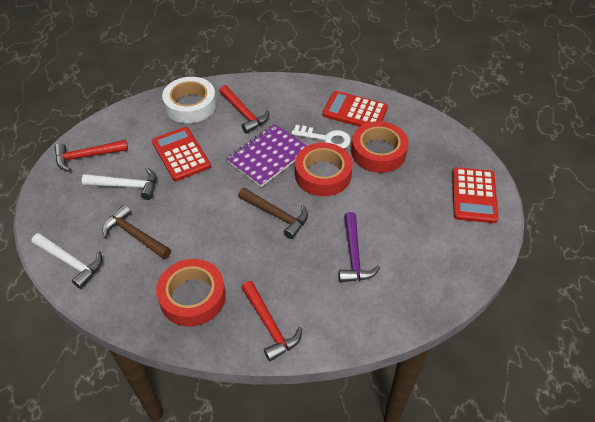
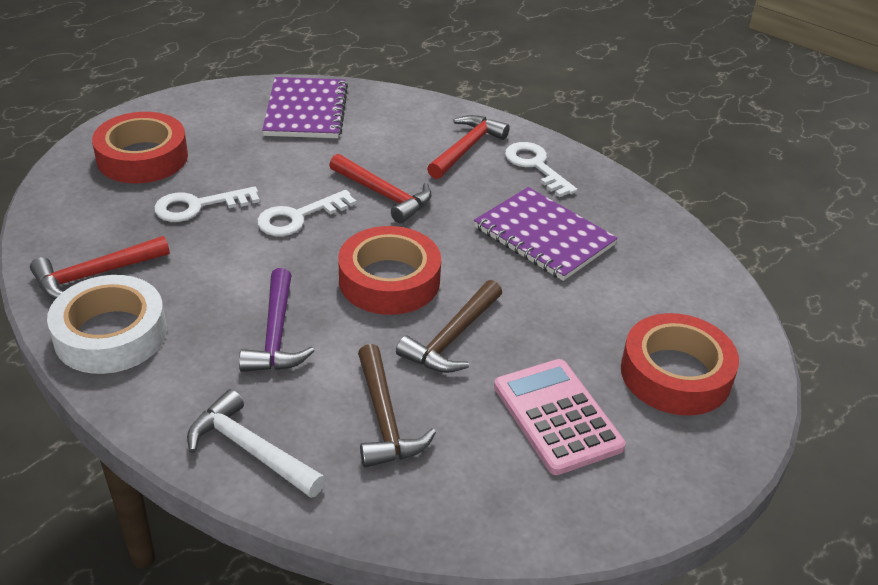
pink calculator: none = 0 -> [494,359,626,475] = 1
purple notebook: [227,124,307,187] = 1 -> [262,77,348,138] [474,187,618,281] = 2
red calculator: [152,127,211,181] [322,91,388,127] [452,167,498,223] = 3 -> none = 0
white hammer: [32,233,102,289] [82,167,156,200] = 2 -> [187,389,326,498] = 1
white key: [292,125,351,149] = 1 -> [154,186,260,222] [257,190,357,236] [505,142,577,197] = 3

